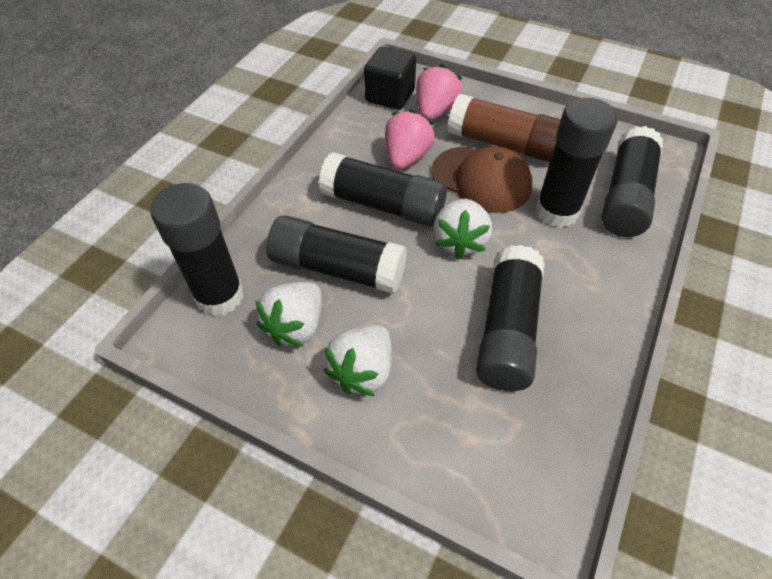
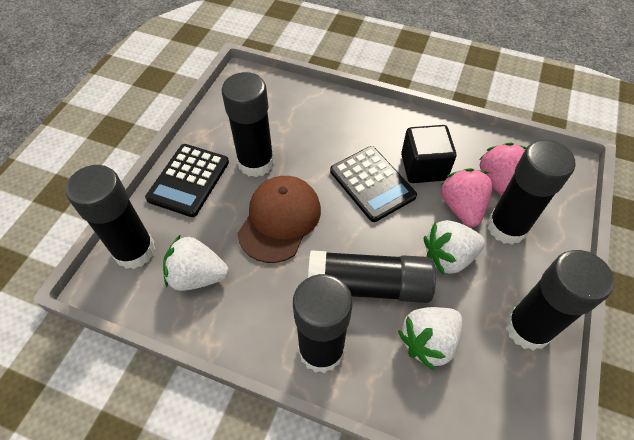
black calculator: none = 0 -> [145,144,229,217] [330,146,417,222] = 2
brown glue stick: [448,94,561,162] = 1 -> none = 0

